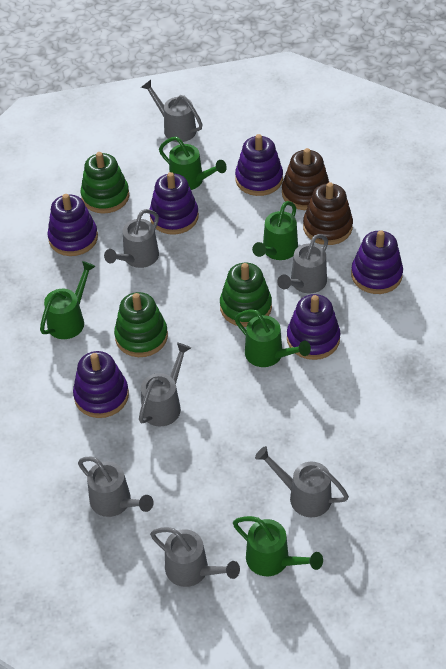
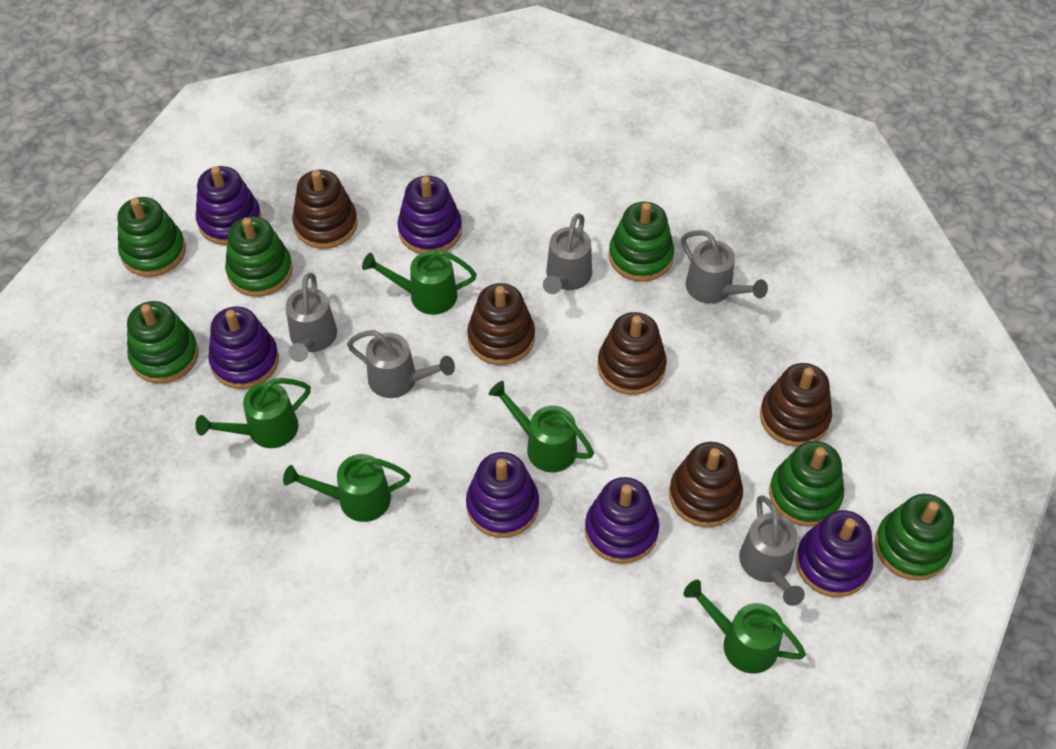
brown stacking toy: [282,148,329,210] [303,182,353,245] = 2 -> [292,170,358,249] [467,283,535,365] [598,312,667,395] [669,442,743,527] [760,363,832,447] = 5
green stacking toy: [81,152,129,214] [114,292,168,357] [220,263,272,327] = 3 -> [117,197,186,277] [127,301,198,384] [225,216,293,297] [609,202,674,282] [769,441,844,527] [875,494,954,581] = 6
grey watering can: [78,457,154,517] [104,209,159,268] [139,342,191,427] [141,80,203,142] [150,527,240,587] [255,446,349,517] [277,234,328,293] = 7 -> [286,273,337,362] [347,330,455,398] [543,213,592,294] [681,230,768,304] [739,495,805,606] = 5

